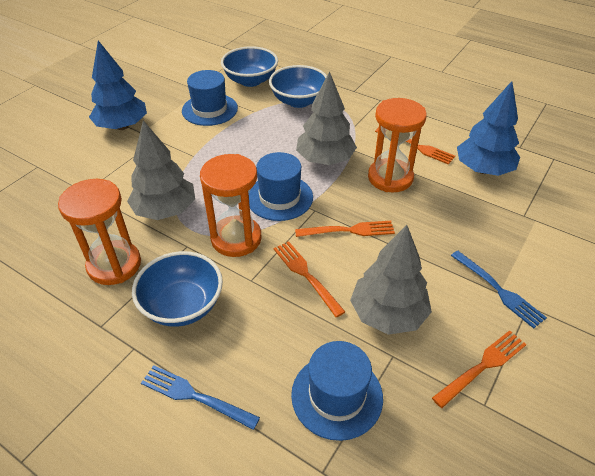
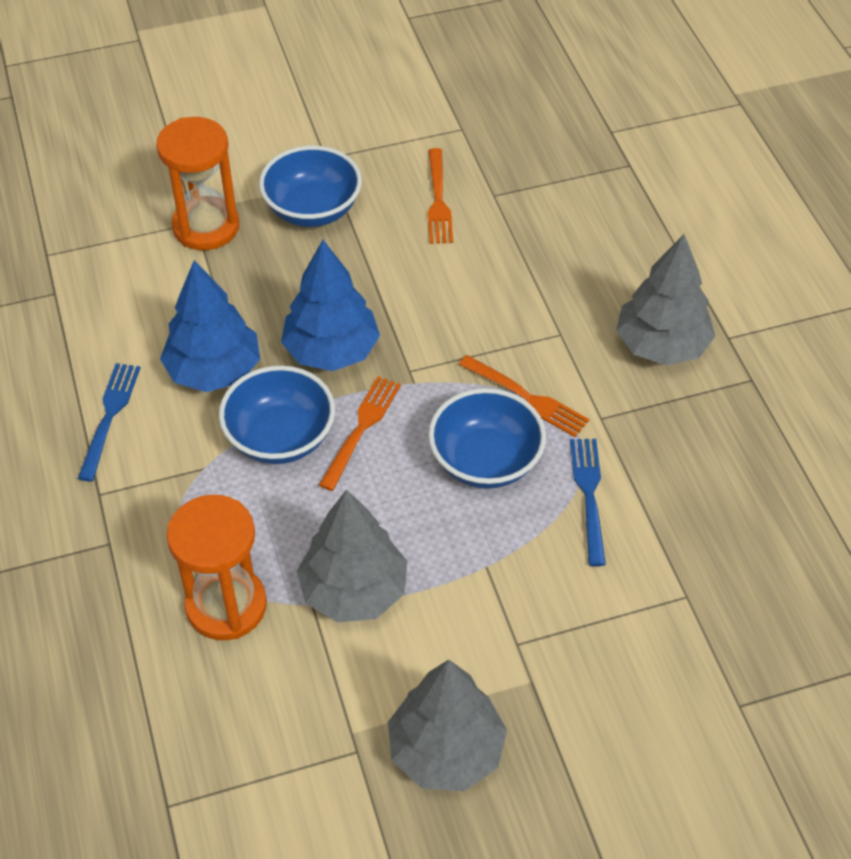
blue hat: [182,70,238,126] [249,152,313,221] [291,341,383,441] = 3 -> none = 0
orange fork: [274,241,345,317] [295,221,395,237] [375,127,455,165] [432,330,527,408] = 4 -> [319,376,401,491] [428,148,453,244] [459,355,589,437] = 3
orange hourglass: [58,179,141,285] [200,154,262,257] [368,98,427,192] = 3 -> [156,117,240,250] [167,495,267,640] = 2

